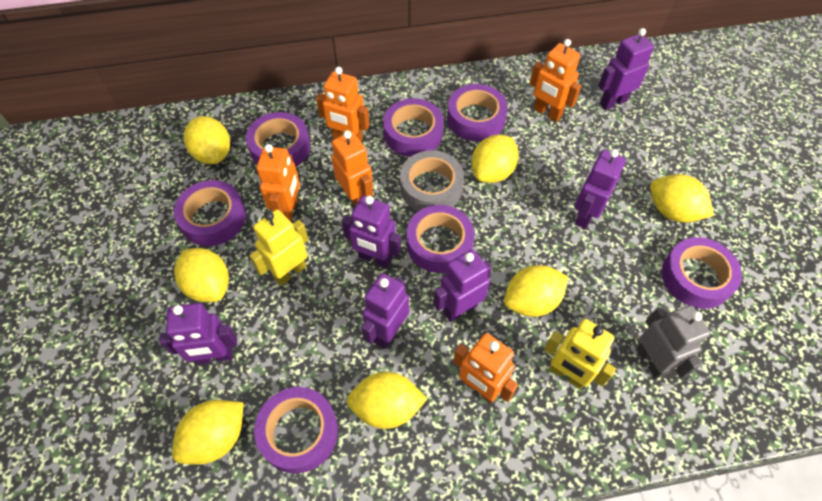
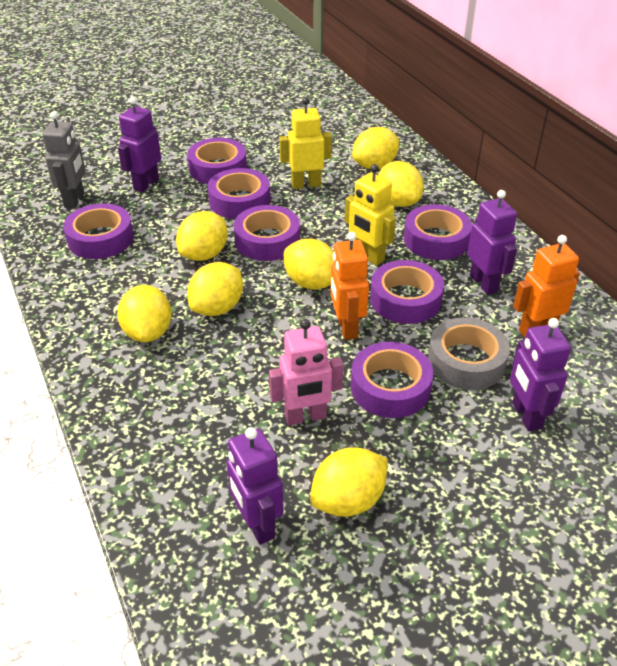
orange robot: [256,144,300,222] [316,67,370,142] [331,130,373,206] [453,333,518,403] [529,39,582,122] = 5 -> [330,232,369,340] [513,235,580,337] = 2
pink robot: none = 0 -> [269,319,344,426] = 1
purple robot: [160,303,237,364] [342,196,401,268] [361,273,409,349] [433,249,492,322] [575,149,626,229] [598,28,654,110] = 6 -> [118,97,161,193] [227,427,284,545] [467,190,517,295] [510,318,571,431] = 4

